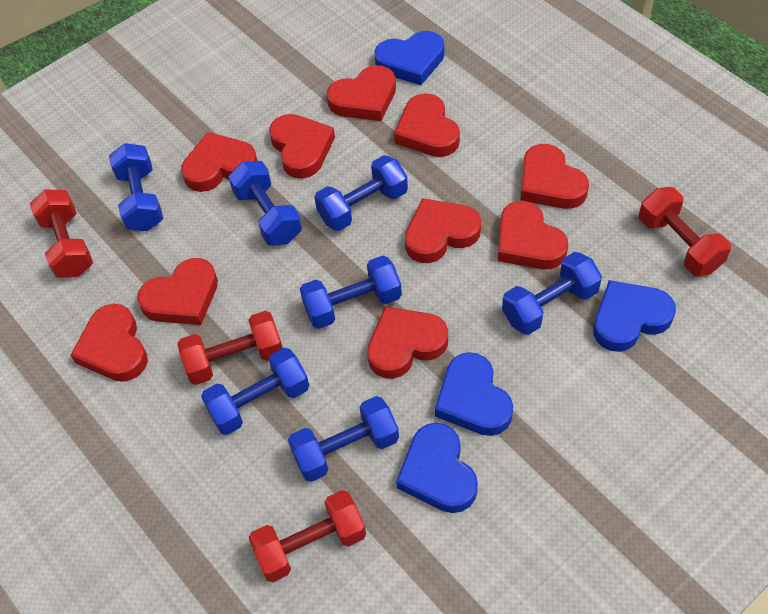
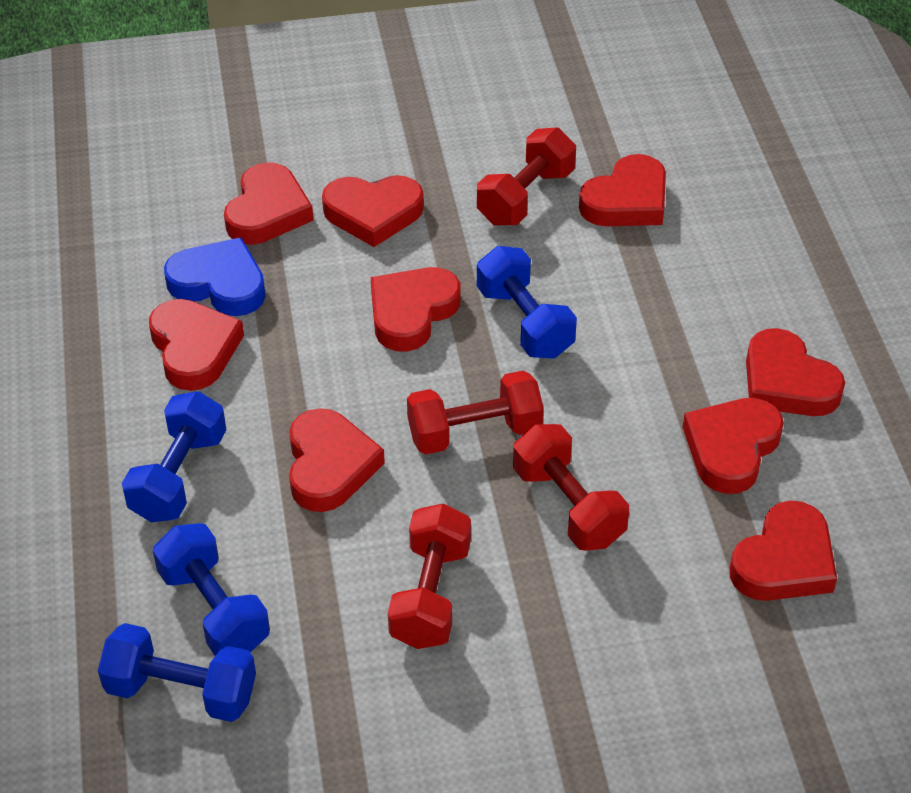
blue dumbbell: [109,143,163,231] [201,348,309,435] [228,161,302,246] [288,396,399,482] [300,256,402,329] [314,155,408,231] [502,252,602,335] = 7 -> [98,623,256,722] [122,391,226,522] [153,523,270,656] [477,246,577,359] = 4
blue heart: [374,31,445,85] [396,423,478,513] [435,352,513,436] [593,280,676,352] = 4 -> [164,237,266,316] = 1
red heart: [71,304,148,382] [137,258,218,325] [181,132,257,192] [269,114,335,179] [327,65,396,121] [367,307,448,379] [394,93,460,157] [405,198,481,263] [498,201,568,269] [520,144,589,209] = 10 -> [149,299,244,391] [224,162,314,245] [289,408,385,512] [322,175,424,247] [371,267,460,352] [579,154,666,226] [683,398,784,494] [730,500,837,601] [746,328,845,416] = 9

